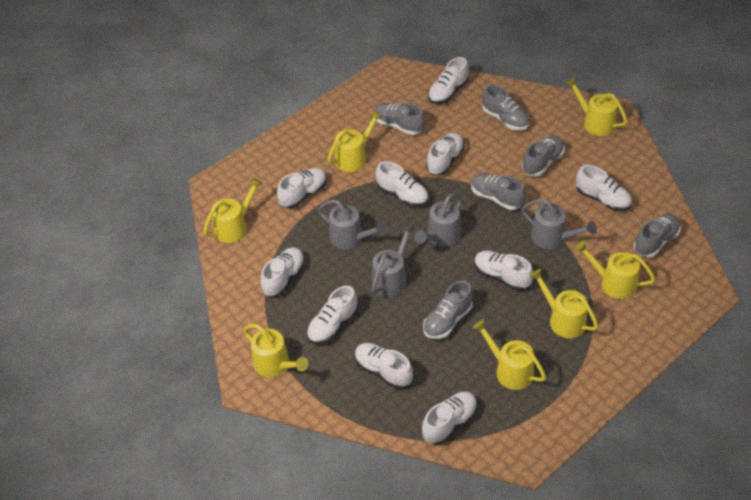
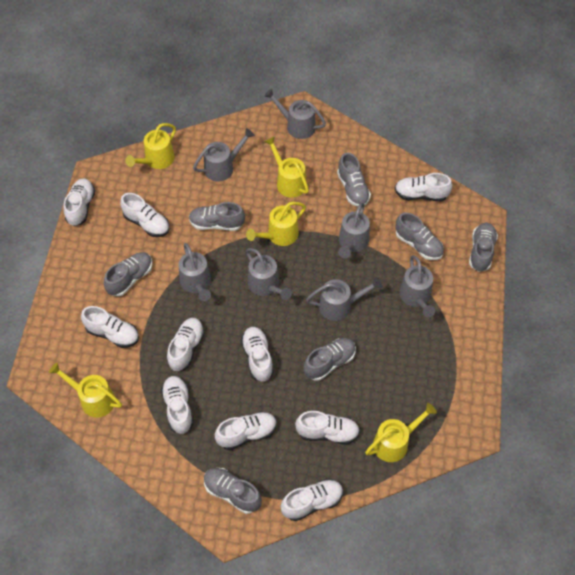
grey shoe: [374,103,425,135] [423,281,473,339] [471,173,526,210] [482,85,529,130] [522,136,565,176] [634,214,681,257] = 6 -> [104,252,152,296] [189,202,245,231] [204,468,262,514] [304,338,356,381] [337,153,371,207] [396,213,444,260] [469,223,498,272] = 7
grey watering can: [318,200,387,250] [372,224,416,296] [414,193,462,247] [521,199,597,249] = 4 -> [179,243,211,301] [193,128,255,181] [246,248,292,300] [264,89,326,139] [306,277,382,321] [338,203,370,258] [399,255,435,317] = 7
yellow watering can: [203,178,263,243] [243,324,308,377] [328,110,383,172] [473,320,546,390] [529,269,598,338] [566,77,627,136] [575,240,655,299] = 7 -> [49,363,122,418] [125,123,176,169] [246,202,306,246] [264,136,309,198] [365,403,437,462] = 5

